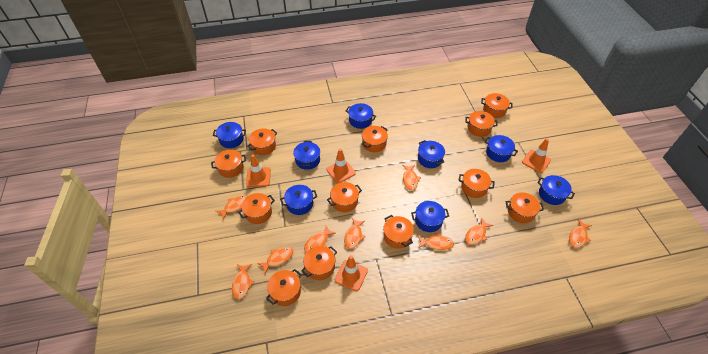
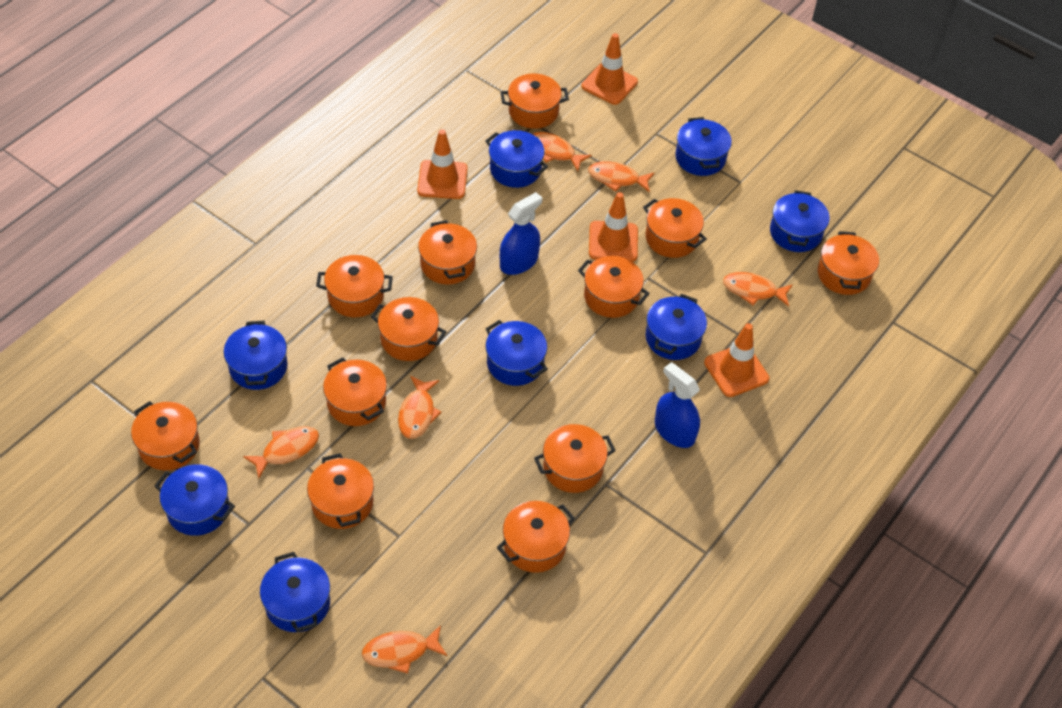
blue spray bottle: none = 0 -> [500,192,542,275] [655,362,700,448] = 2
orange fish: [216,195,247,219] [232,264,254,299] [257,247,293,273] [304,226,336,252] [344,218,365,249] [402,165,421,190] [418,233,454,250] [465,217,493,245] [569,219,592,248] = 9 -> [243,426,319,479] [362,625,447,674] [398,376,442,439] [533,132,592,171] [588,161,654,193] [723,272,793,307] = 6

